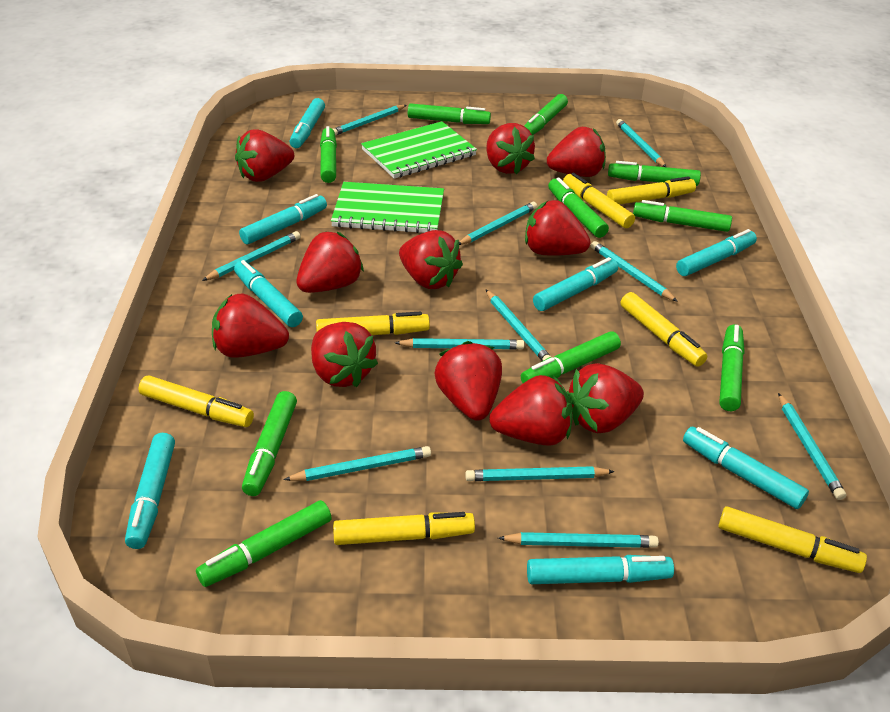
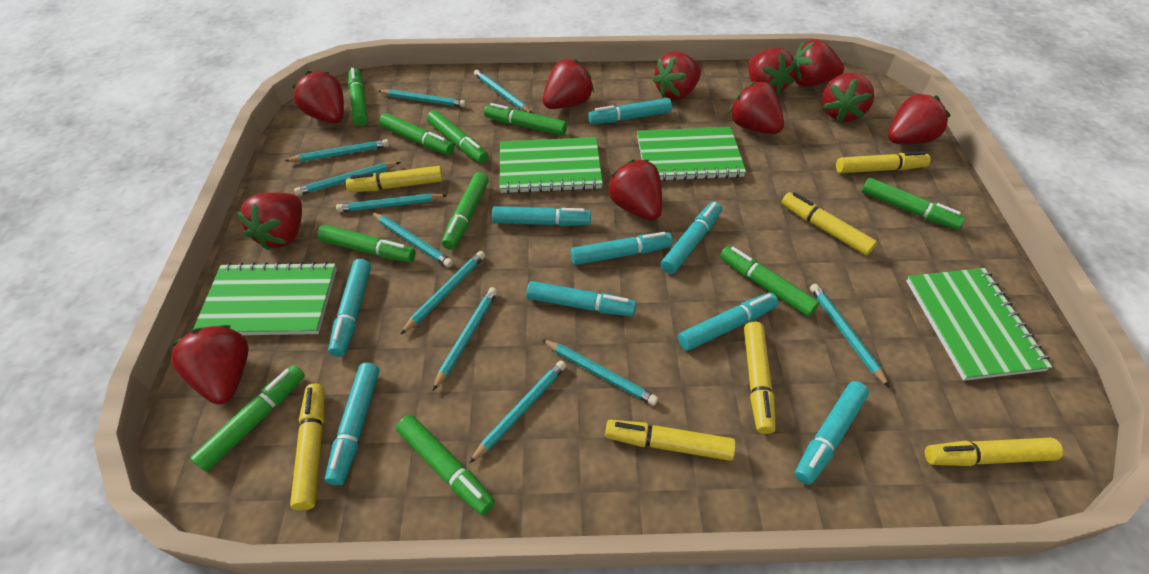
green notebook: [331,182,444,233] [361,121,477,179] = 2 -> [193,261,337,335] [500,137,603,194] [637,127,746,181] [906,268,1052,381] = 4
turquoise marker: [125,433,175,549] [234,260,303,327] [239,194,327,244] [290,98,325,148] [527,555,674,584] [533,257,618,311] [676,229,757,276] [683,427,809,509] = 8 -> [325,363,379,485] [328,259,371,357] [492,206,591,226] [526,281,636,316] [571,232,673,265] [588,98,672,124] [661,202,722,274] [678,293,778,351] [795,381,869,485] = 9

